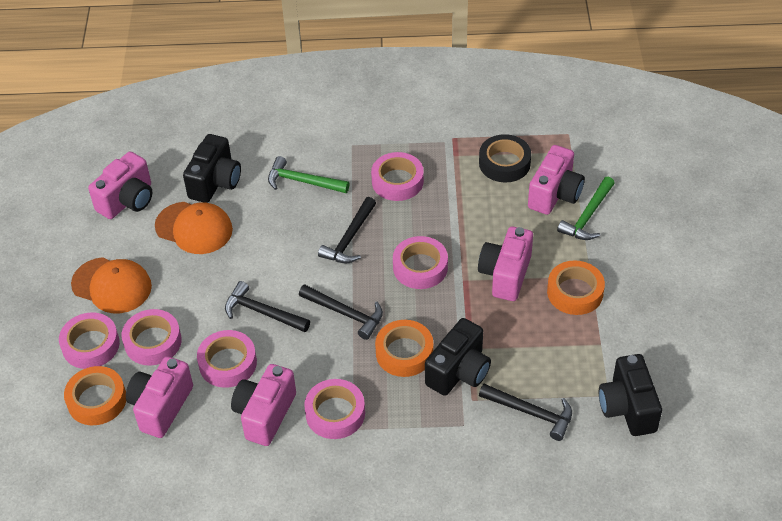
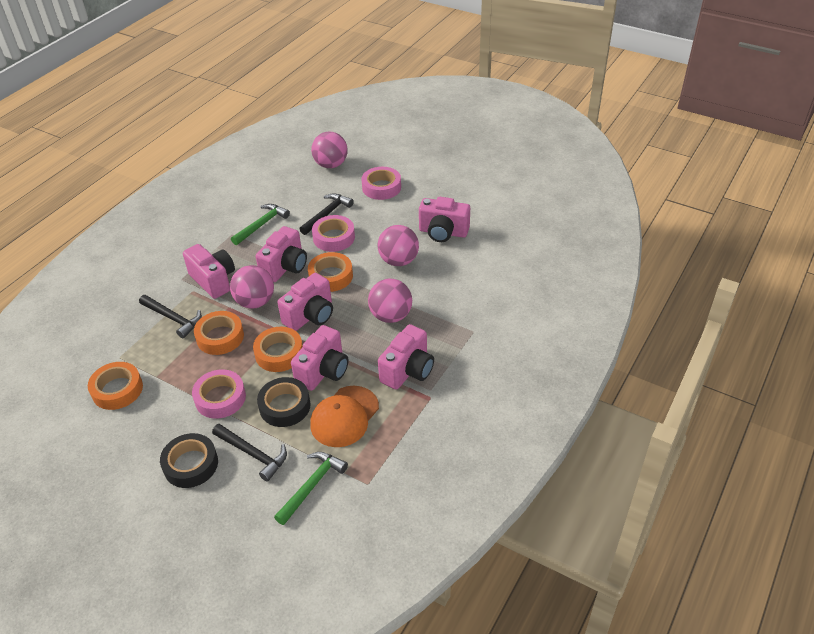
black camera: [183,134,241,203] [425,318,491,396] [599,354,662,436] = 3 -> none = 0
black hammer: [225,281,310,332] [299,284,383,340] [318,197,376,263] [479,384,572,441] = 4 -> [139,295,202,338] [212,424,287,482] [300,193,354,235] = 3
black tape: [479,134,531,183] = 1 -> [160,433,218,488] [257,377,311,427] = 2
orange cap: [71,257,152,313] [155,202,233,254] = 2 -> [310,386,379,447] = 1
orange tape: [64,366,126,425] [375,320,433,377] [547,260,605,315] = 3 -> [88,362,143,410] [194,311,244,355] [253,327,303,372] [308,252,353,292] = 4
pink ball: none = 0 -> [230,265,274,308] [311,132,348,168] [368,279,412,323] [378,225,419,266] = 4
pink camera: [88,151,152,219] [126,357,193,438] [231,364,296,446] [478,227,533,301] [528,145,585,215] = 5 -> [183,244,235,299] [256,226,307,282] [277,273,333,331] [291,325,349,391] [378,324,434,390] [419,197,470,242] = 6
pink tape: [59,312,120,369] [122,309,182,366] [197,330,257,388] [304,379,365,439] [371,152,424,201] [393,236,448,289] = 6 -> [192,369,246,419] [312,215,355,252] [361,167,401,200] = 3

